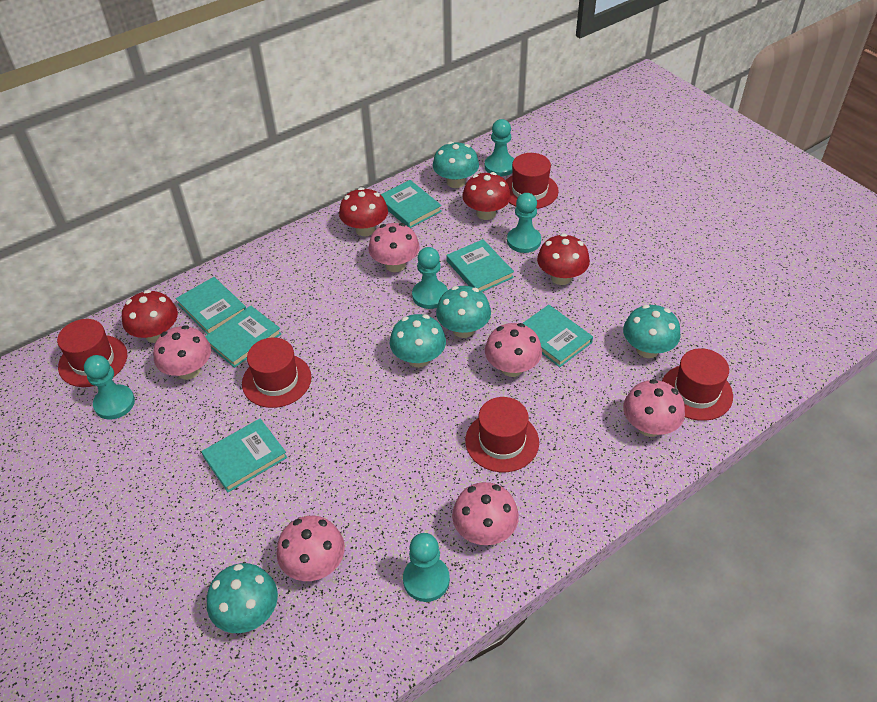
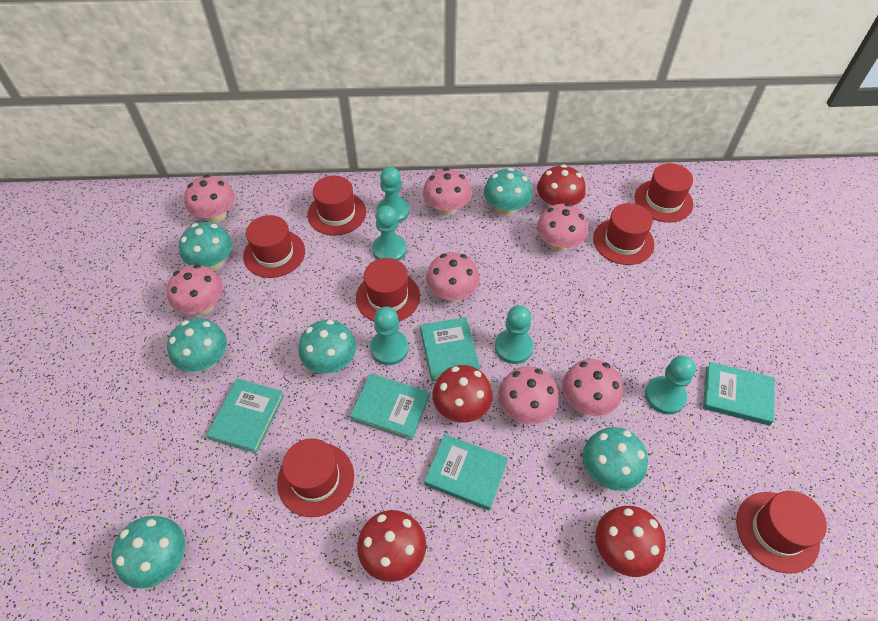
pink mushroom: [153,325,211,380] [276,516,345,581] [368,223,420,272] [452,482,519,545] [485,323,542,377] [623,379,685,437] = 6 -> [167,264,223,315] [184,175,235,223] [423,168,472,216] [426,252,479,302] [498,366,559,424] [537,203,588,252] [562,359,623,416] = 7
red hat: [57,319,127,387] [242,338,312,408] [465,397,539,472] [505,153,559,209] [662,348,733,421] = 5 -> [243,215,305,278] [277,438,354,517] [308,176,366,236] [356,258,420,322] [593,203,655,265] [635,163,693,222] [736,491,827,574] = 7
turquoise book: [176,277,246,335] [201,419,287,492] [205,306,281,368] [380,180,442,228] [446,239,514,292] [523,305,593,367] = 6 -> [207,379,284,453] [350,373,430,440] [420,317,480,381] [424,434,508,510] [703,362,775,426] = 5
turquoise mushroom: [207,563,278,633] [390,314,446,368] [433,142,479,188] [436,286,491,338] [623,304,681,358] = 5 -> [111,516,185,589] [167,318,227,372] [179,222,233,271] [299,320,356,373] [484,168,532,216] [583,427,648,491] = 6

